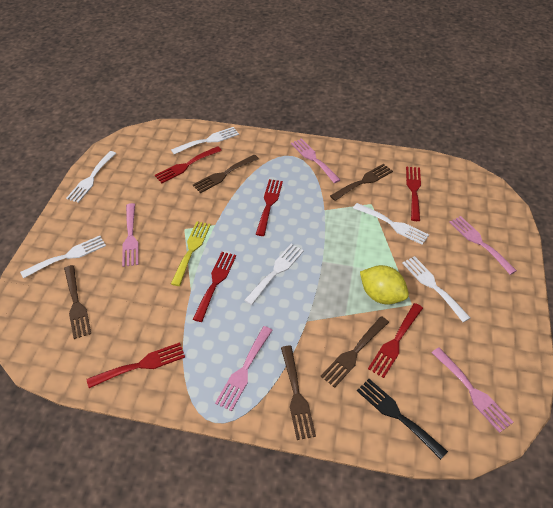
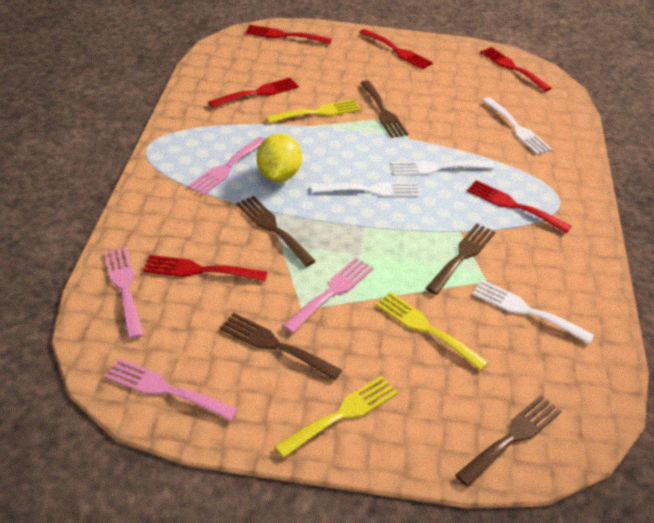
black fork: [357,379,448,460] = 1 -> none = 0
pink fork: [122,203,139,267] [215,326,273,411] [291,138,340,183] [431,348,513,433] [449,216,517,275] = 5 -> [104,247,144,339] [105,358,238,421] [188,137,265,196] [282,258,374,333] = 4
white fork: [20,236,106,279] [66,151,116,203] [171,127,239,154] [244,244,304,305] [353,203,429,245] [402,256,470,322] = 6 -> [311,182,420,197] [391,161,495,176] [472,280,594,344] [482,97,552,155] = 4
yellow fork: [171,221,211,286] = 1 -> [266,99,361,123] [274,376,398,458] [376,292,489,371] = 3

